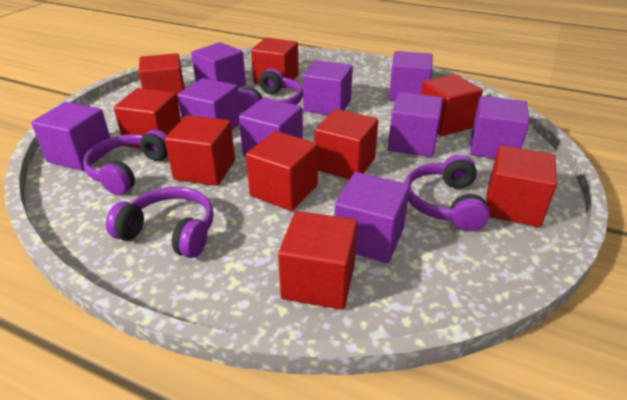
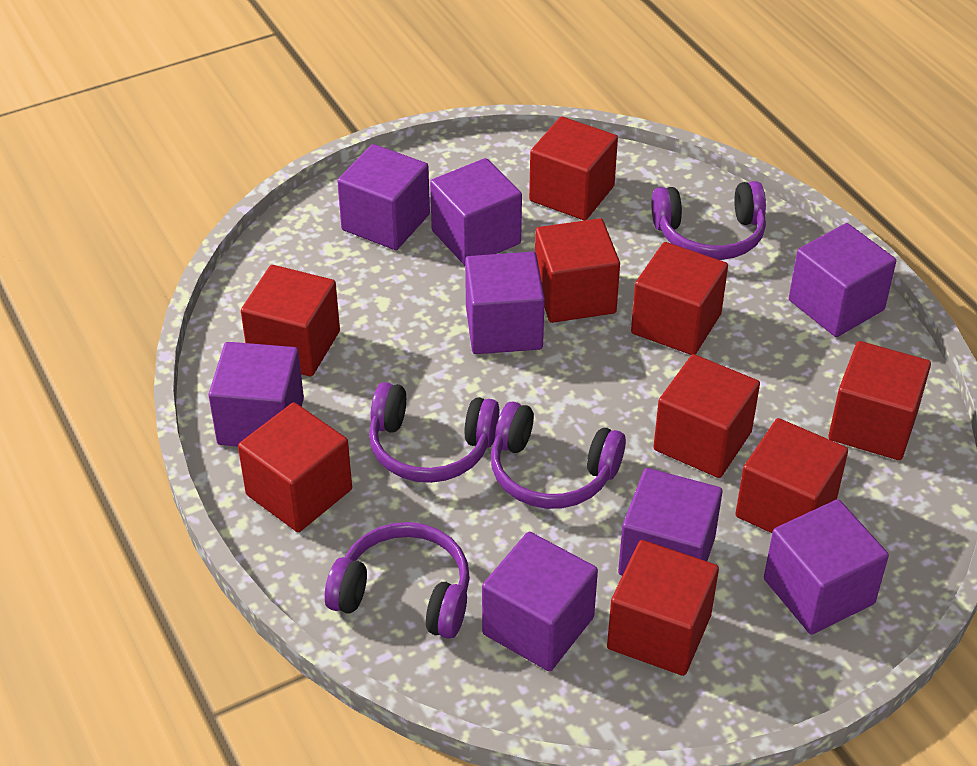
purple cube: [31,102,112,171] [178,78,241,130] [191,42,246,88] [239,98,303,156] [303,60,353,115] [334,172,410,263] [388,92,443,157] [389,51,433,101] [470,96,530,159] = 9 -> [208,342,304,446] [337,144,430,250] [430,158,522,265] [465,252,545,354] [482,532,598,671] [618,468,722,576] [764,499,889,634] [789,223,896,337] = 8

